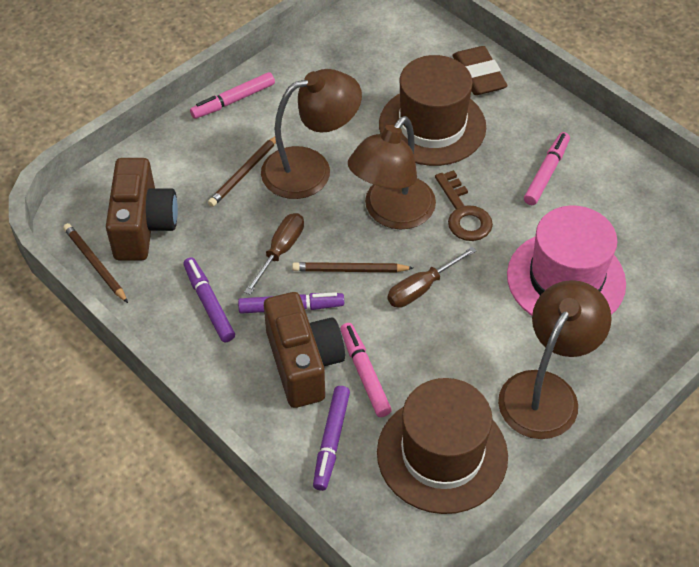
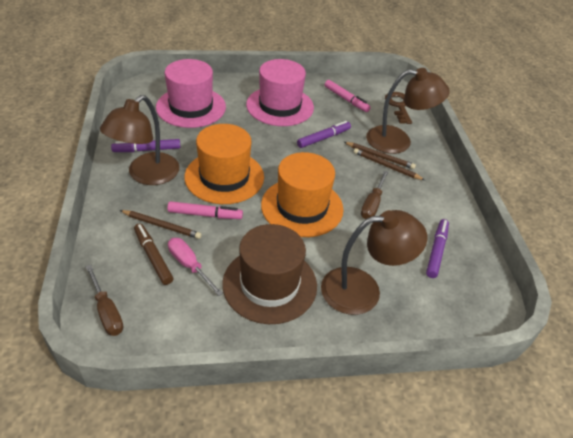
brown camera: [106,158,178,261] [264,292,345,408] = 2 -> none = 0
brown eraser: [453,46,507,95] = 1 -> none = 0
brown hat: [377,378,508,514] [379,55,486,166] = 2 -> [222,224,317,324] = 1
brown marker: none = 0 -> [134,223,173,285] = 1
orange hat: none = 0 -> [184,124,264,204] [261,152,344,237] = 2
pink hat: [507,206,626,316] = 1 -> [156,59,226,128] [246,59,314,126] = 2
pink marker: [190,72,275,119] [340,323,392,417] [524,132,570,205] = 3 -> [167,201,243,219] [325,80,370,112] = 2
pink screwdriver: none = 0 -> [168,238,223,296] = 1

